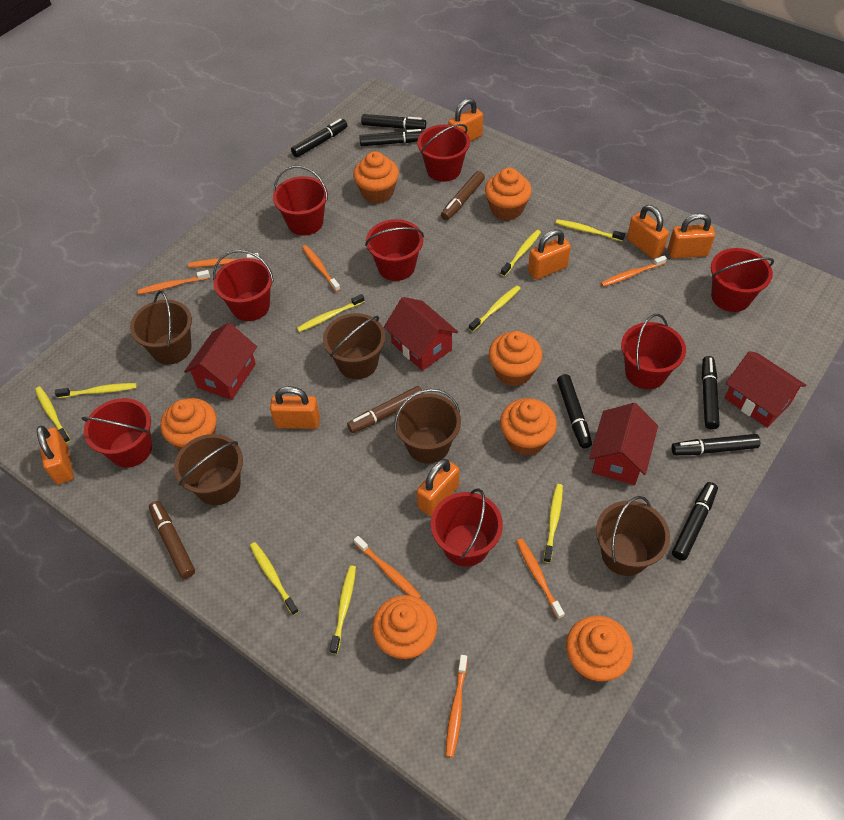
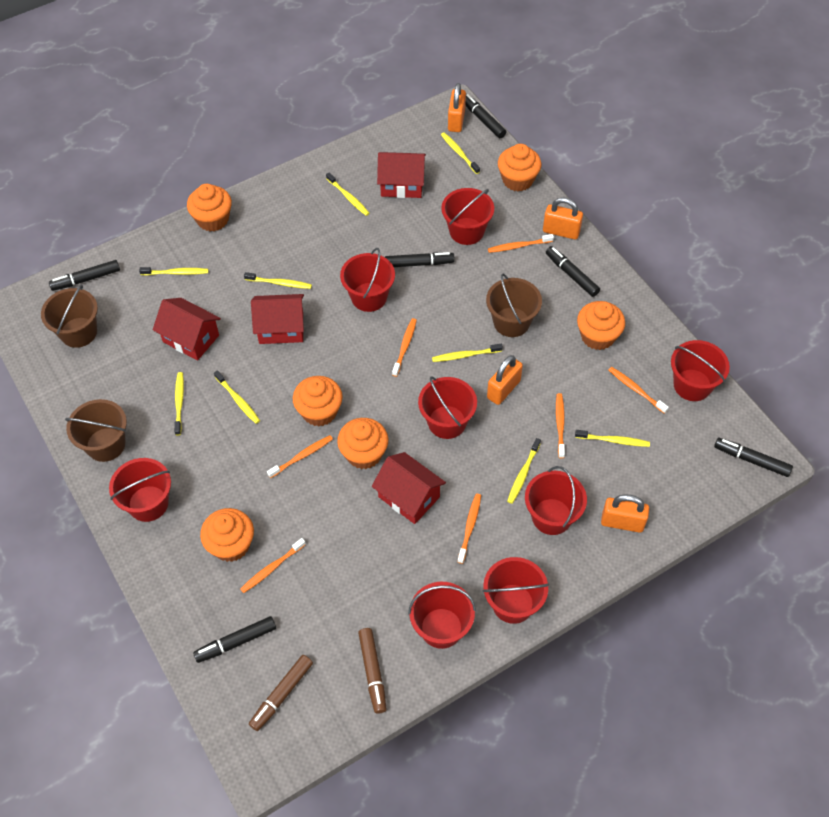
black marker: [291,118,348,158] [359,129,424,146] [361,114,426,130] [557,374,592,448] [672,434,760,455] [672,482,718,560] [702,356,720,430] = 7 -> [49,260,120,291] [193,616,276,663] [385,252,454,267] [465,94,506,138] [546,246,600,297] [714,438,793,477] = 6
brown bucket: [130,291,192,365] [174,434,243,505] [323,313,385,379] [394,389,461,463] [596,496,670,576] = 5 -> [41,285,98,348] [65,399,127,462] [486,273,542,337] = 3
brown marker: [149,501,195,579] [347,386,424,433] [441,171,485,220] = 3 -> [249,655,313,731] [358,628,387,714] = 2
orange cupcake: [160,398,217,450] [353,151,399,204] [372,595,437,660] [485,168,532,220] [489,331,543,386] [500,398,557,456] [566,616,633,682] = 7 -> [187,184,232,231] [200,508,254,562] [293,376,343,426] [337,418,388,469] [498,144,541,191] [577,301,625,350] = 6
orange padlock: [37,426,74,484] [270,386,320,429] [417,459,459,516] [448,98,483,142] [528,229,571,280] [627,205,669,259] [668,213,715,258] = 7 -> [448,83,466,132] [487,355,523,405] [543,197,583,240] [601,494,649,533] = 4

